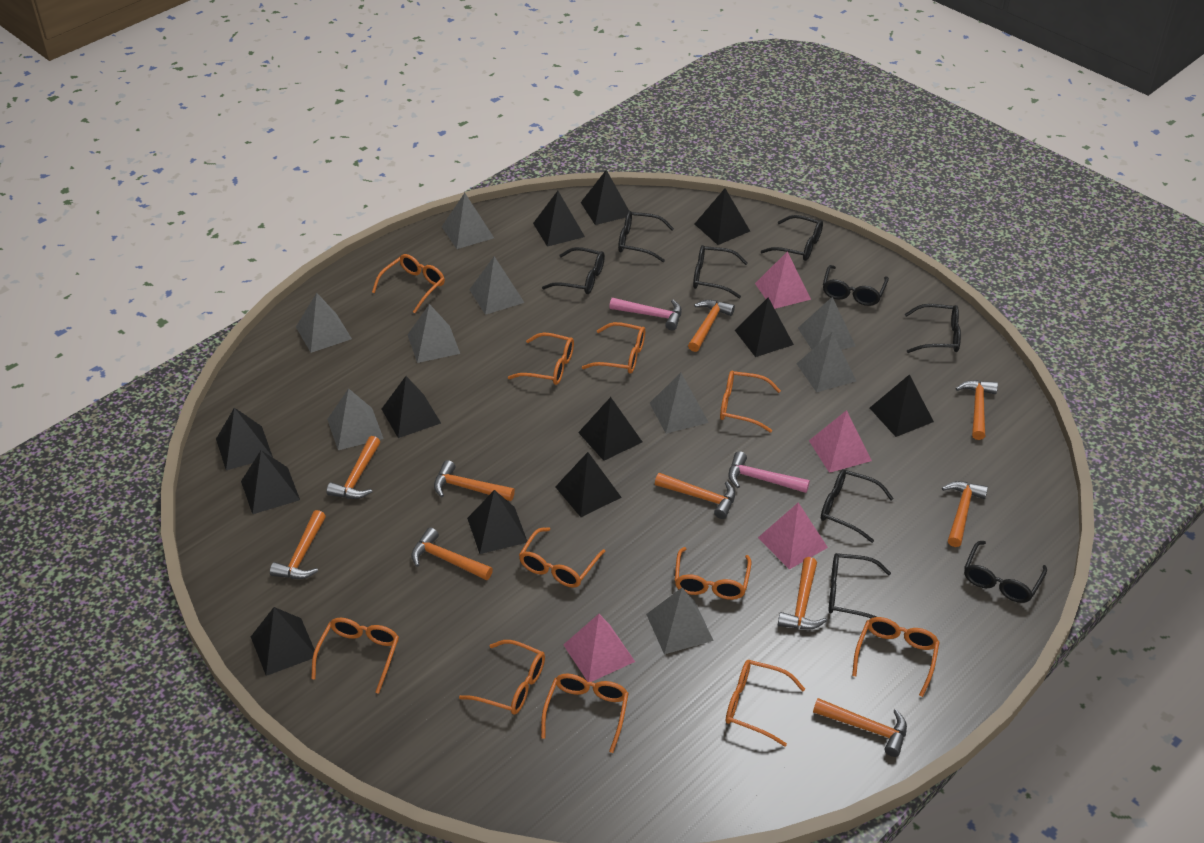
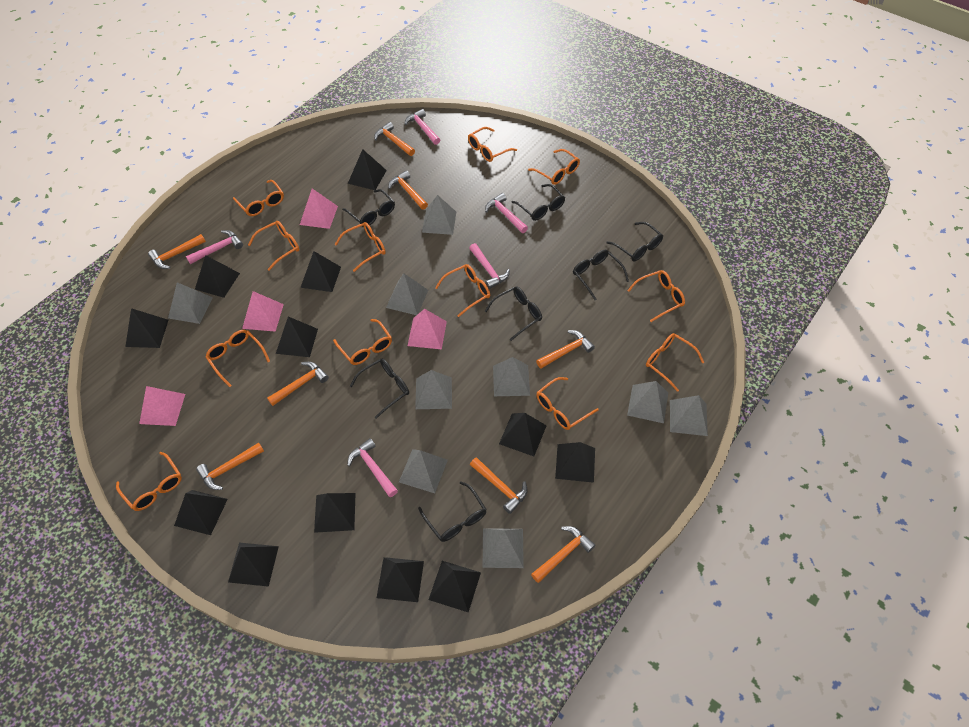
black glasses: [542,247,605,294] [618,211,674,262] [693,245,748,298] [761,215,823,261] [821,469,894,543] [823,265,889,306] [829,553,891,618] [905,304,961,353] [964,541,1047,603] = 9 -> [342,189,395,227] [350,358,409,419] [418,481,487,542] [485,286,542,341] [511,184,565,221] [573,250,629,300] [606,222,663,261] = 7
orange glasses: [311,618,399,694] [372,254,445,313] [459,640,545,715] [508,333,574,385] [519,527,606,588] [541,674,629,753] [582,322,645,374] [674,547,752,600] [720,371,781,433] [726,660,805,746] [852,617,940,697] = 11 -> [116,452,182,511] [206,330,270,387] [233,180,284,216] [248,221,299,271] [333,319,392,365] [335,222,386,272] [435,264,490,317] [468,127,517,162] [528,149,580,185] [536,377,599,430] [627,270,685,322] [646,333,704,392] = 12
orange hammer: [270,510,326,579] [326,436,380,499] [411,528,493,580] [434,460,515,501] [655,473,735,519] [688,300,735,352] [778,557,827,630] [813,698,907,757] [942,481,988,547] [955,380,998,440] = 10 -> [148,234,206,269] [196,443,264,490] [267,362,329,406] [374,122,415,156] [388,170,428,210] [470,457,528,514] [531,526,595,583] [536,330,595,369] = 8
pink hammer: [609,298,682,330] [728,451,810,493] = 2 -> [186,230,243,264] [347,438,398,497] [405,109,440,145] [469,243,510,289] [485,193,528,233] = 5

